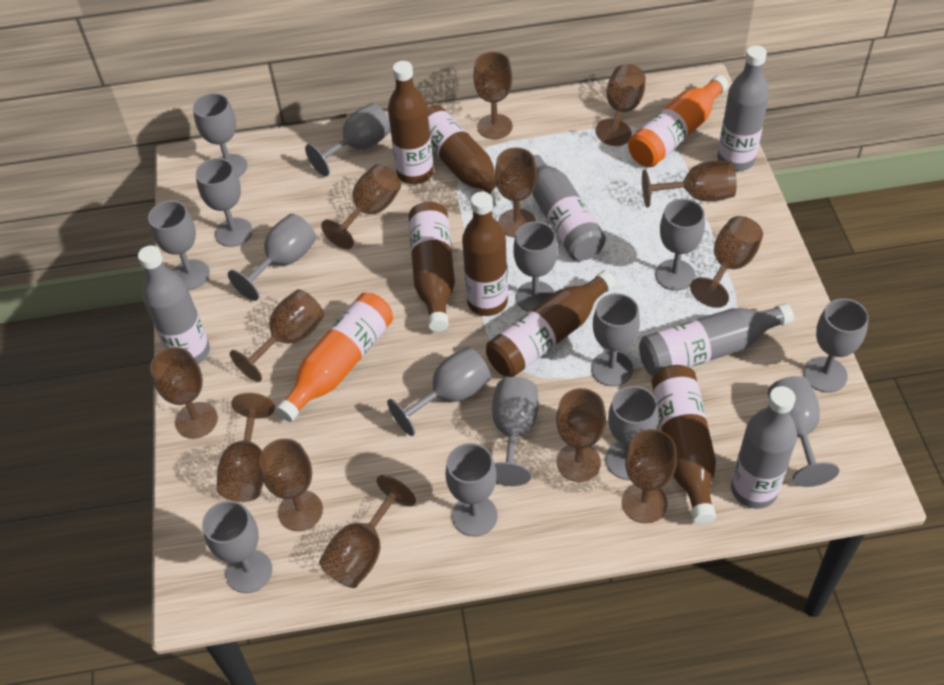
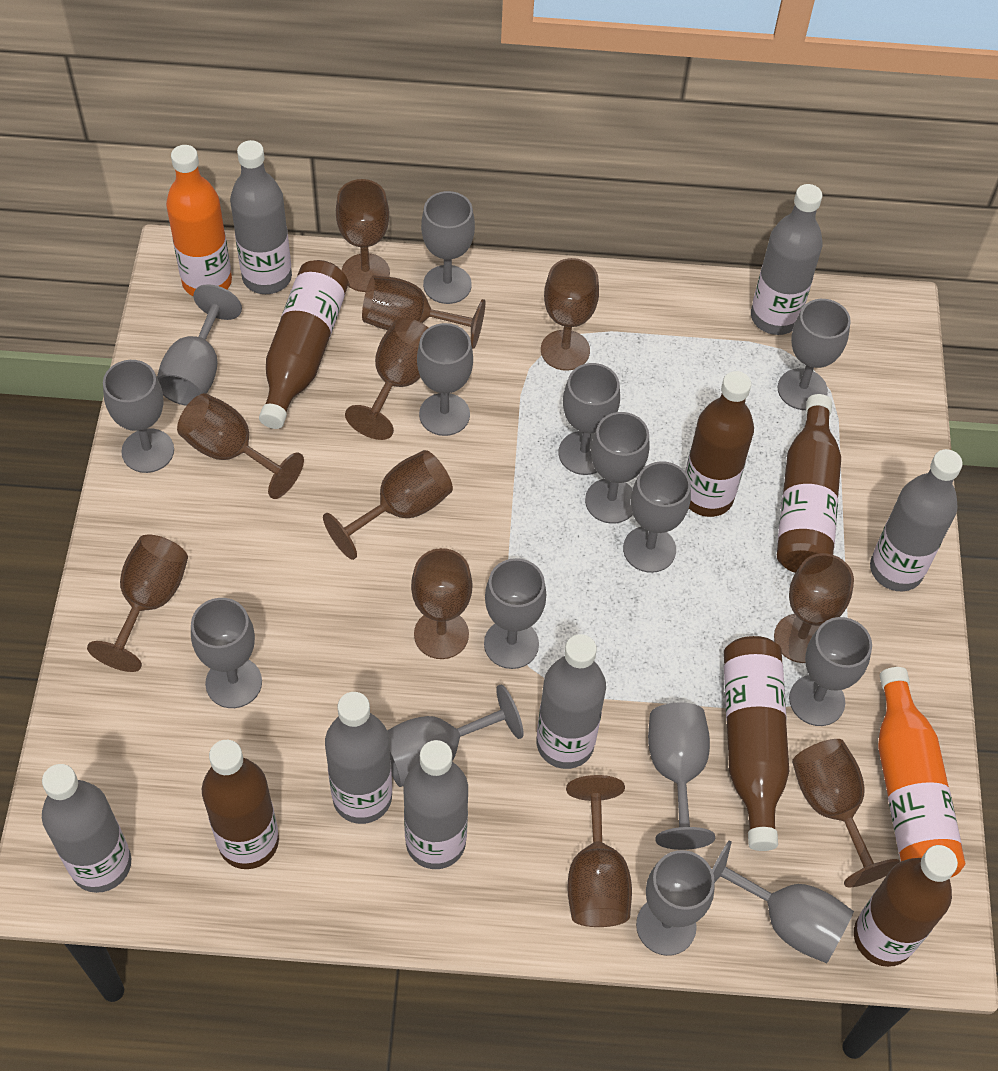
brown goblet: [150,347,218,439] [217,393,275,502] [230,289,324,382] [259,439,323,531] [319,475,416,588] [321,164,401,249] [473,52,513,139] [495,147,537,237] [556,388,606,482] [595,64,646,146] [622,429,677,523] [642,161,737,208] [690,216,763,308] = 13 -> [87,534,188,672] [177,393,304,499] [323,450,453,560] [336,179,390,292] [345,318,428,440] [362,275,485,349] [411,548,472,659] [541,258,599,371] [566,775,632,927] [774,553,854,663] [792,739,900,887] = 11
grey bottle: [138,246,210,364] [527,148,606,261] [639,303,794,376] [717,45,769,171] [731,386,797,509] = 5 -> [42,764,131,893] [230,140,292,294] [325,692,392,824] [404,740,468,869] [537,634,606,769] [751,184,823,335] [870,449,963,591] = 7

